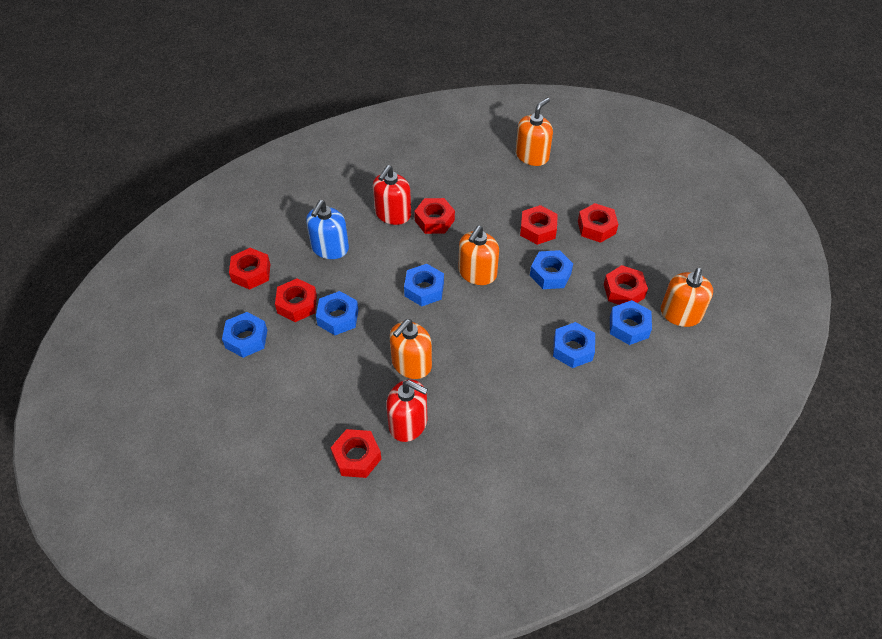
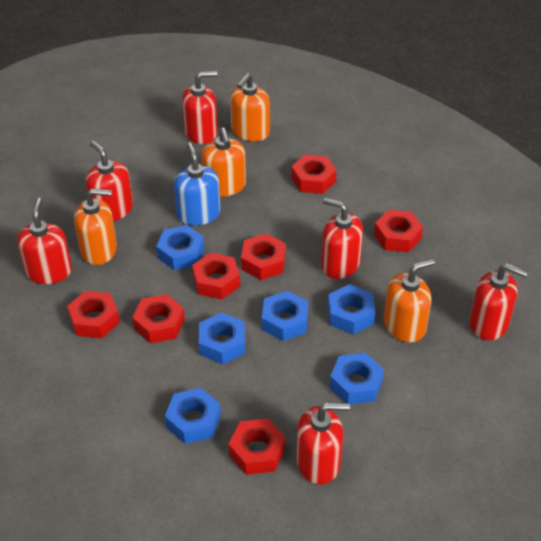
red soap dispenser: [373,165,411,225] [386,379,428,442] = 2 -> [17,198,72,284] [86,141,133,221] [182,71,218,144] [296,403,350,484] [321,198,363,279] [469,263,528,340] = 6

